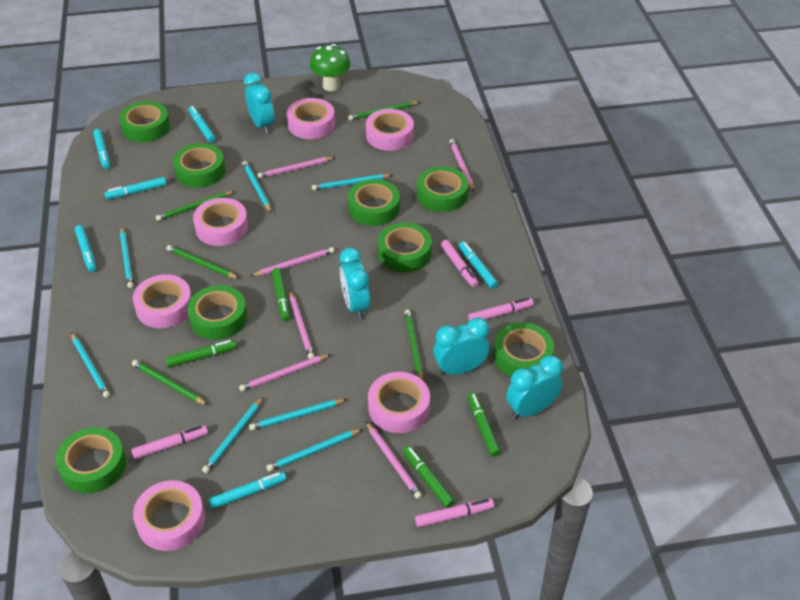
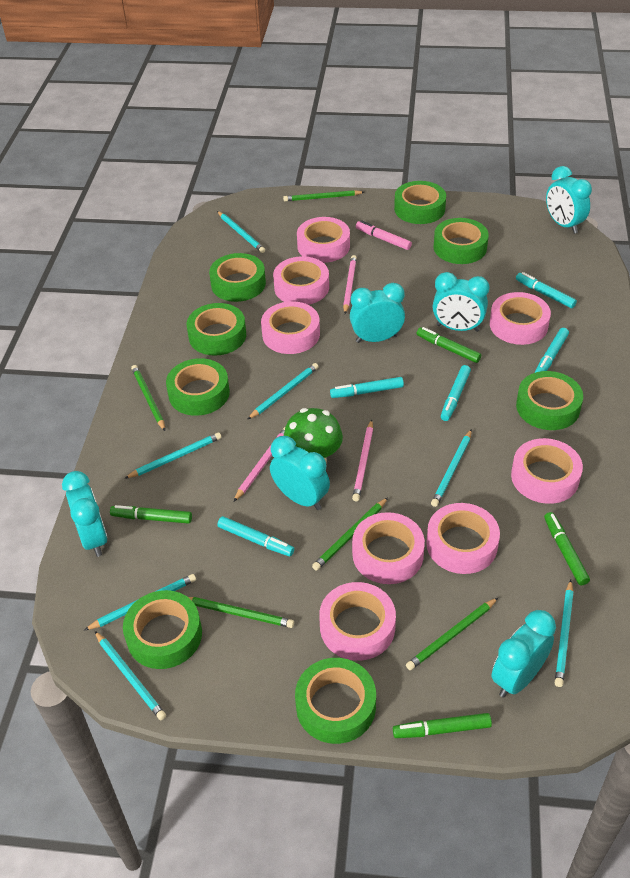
pink marker: [131,425,208,459] [415,498,494,527] [441,240,479,287] [468,298,534,321] = 4 -> [356,220,412,250] = 1
pink pencil: [239,354,331,391] [251,247,334,276] [257,157,335,178] [289,291,314,359] [366,421,422,499] [449,139,474,191] = 6 -> [234,427,285,501] [343,255,357,314] [352,420,373,501] = 3
pink tape: [133,274,192,328] [133,480,205,551] [193,198,248,246] [287,98,335,139] [366,109,414,151] [368,372,430,433] = 6 -> [261,301,320,354] [273,256,329,305] [297,217,350,263] [319,582,396,661] [352,512,425,584] [426,503,500,574] [490,292,551,345] [511,438,583,504] = 8
turquoise clock: [244,73,274,134] [340,248,370,319] [434,317,490,375] [506,355,563,419] = 4 -> [62,471,108,557] [270,436,330,510] [350,283,405,343] [433,272,489,332] [491,610,556,698] [546,166,592,234] = 6
turquoise marker: [75,225,96,272] [93,129,110,169] [104,177,166,199] [188,106,216,143] [208,471,286,509] [459,241,498,289] = 6 -> [217,516,294,556] [330,377,404,398] [441,365,471,421] [516,272,577,308] [535,328,569,373] = 5

